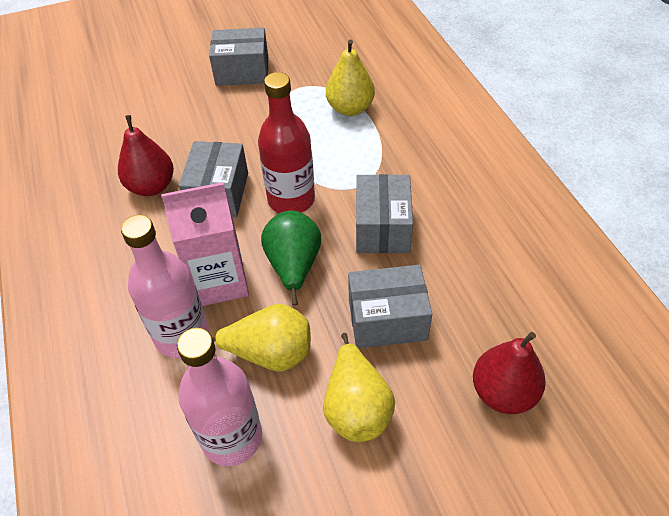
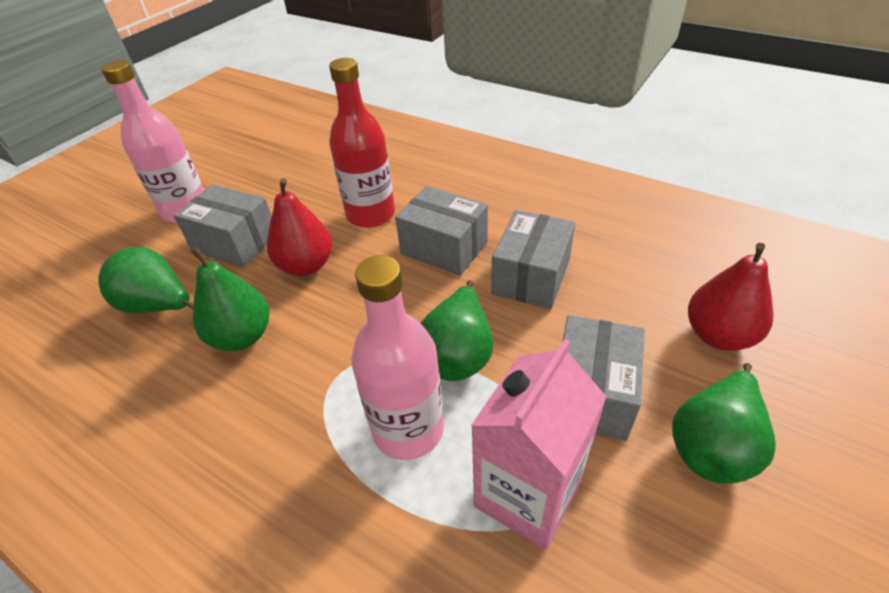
green pear: [261,211,321,305] = 1 -> [98,247,194,313] [190,247,270,351] [421,280,493,381] [672,363,776,484] = 4
yellow pear: [213,304,311,371] [323,333,395,442] [326,40,375,116] = 3 -> none = 0

